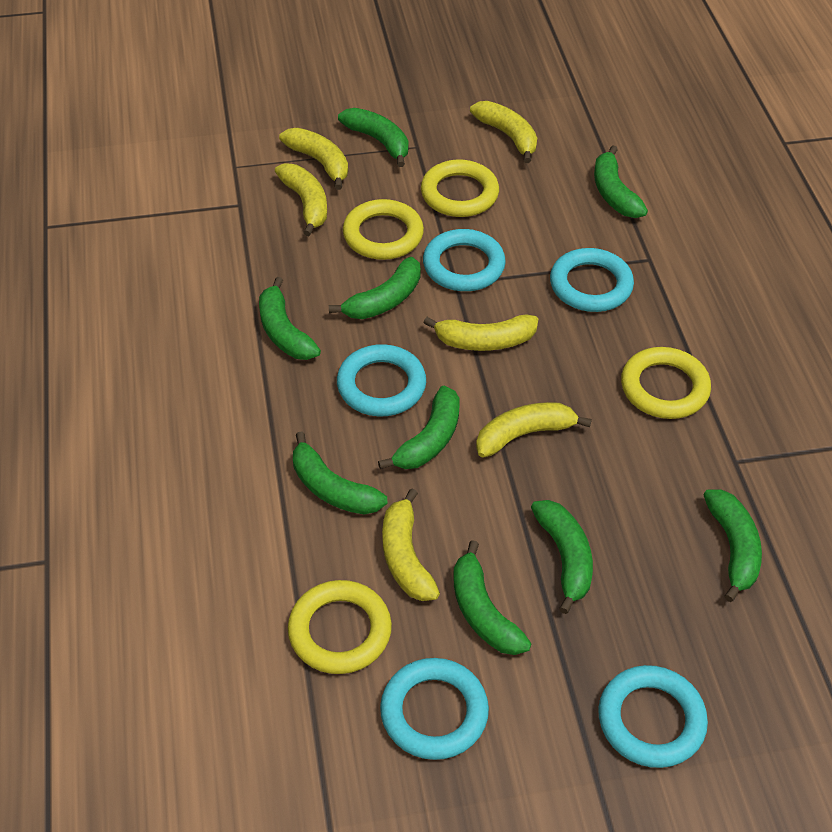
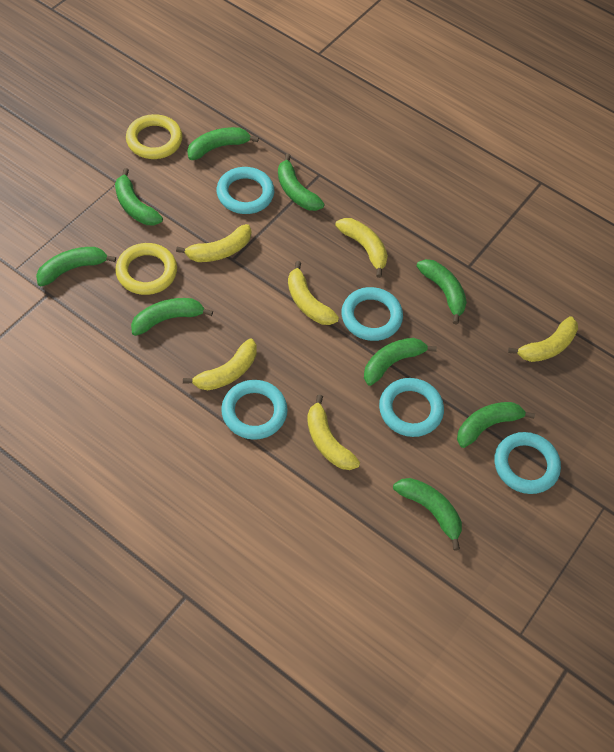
yellow ring: [288,580,392,674] [343,199,424,260] [421,159,499,217] [621,347,711,419] = 4 -> [115,243,177,295] [126,114,182,159] = 2

